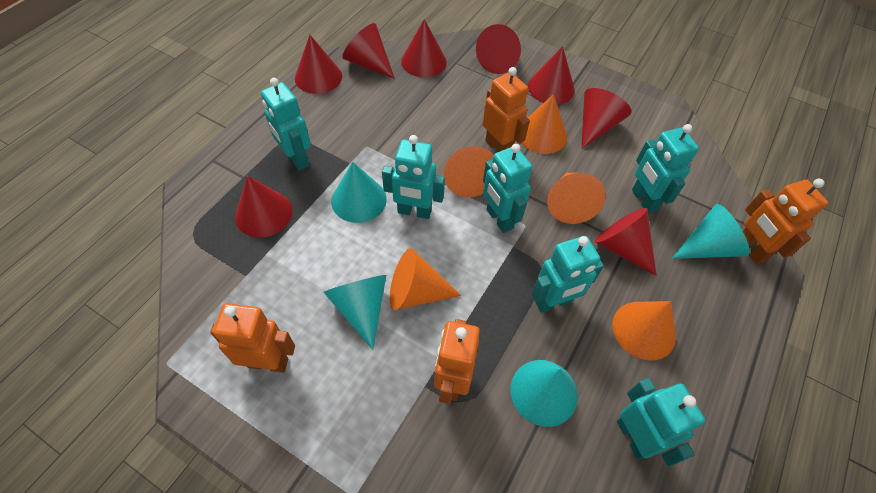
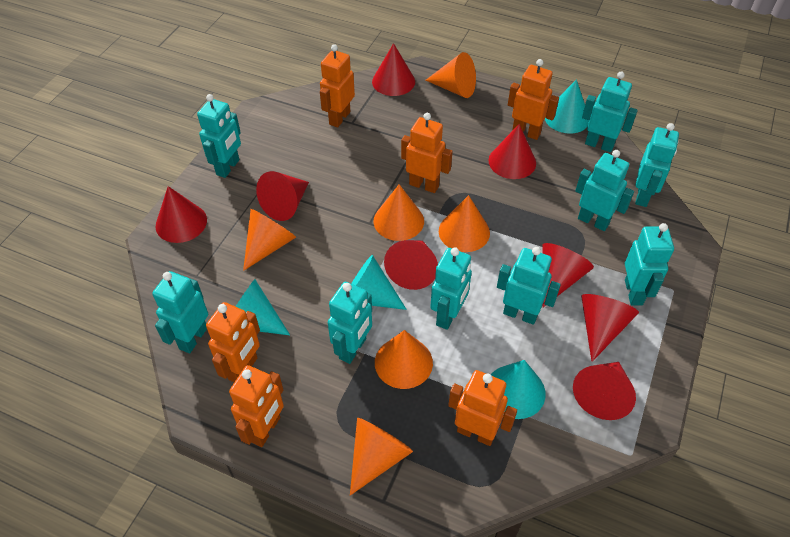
orange cone: [390,248,461,310] [444,146,494,198] [521,94,567,154] [547,173,606,224] [613,301,676,360] = 5 -> [243,209,296,271] [350,418,413,495] [374,184,424,241] [375,330,433,389] [426,52,476,98] [439,195,490,252] = 6
orange robot: [210,303,295,372] [434,319,480,404] [482,67,530,152] [743,179,828,264] = 4 -> [206,302,260,382] [229,365,284,447] [320,44,355,128] [401,113,453,193] [448,370,517,446] [508,59,559,140] = 6
turquoise robot: [261,78,311,171] [382,135,445,219] [483,144,532,233] [532,236,604,313] [617,378,705,466] [632,124,699,213] = 6 -> [152,271,208,353] [197,94,241,178] [328,282,372,364] [430,247,472,330] [497,247,561,325] [575,150,634,231] [582,71,638,152] [625,223,674,305] [635,123,679,207] = 9

